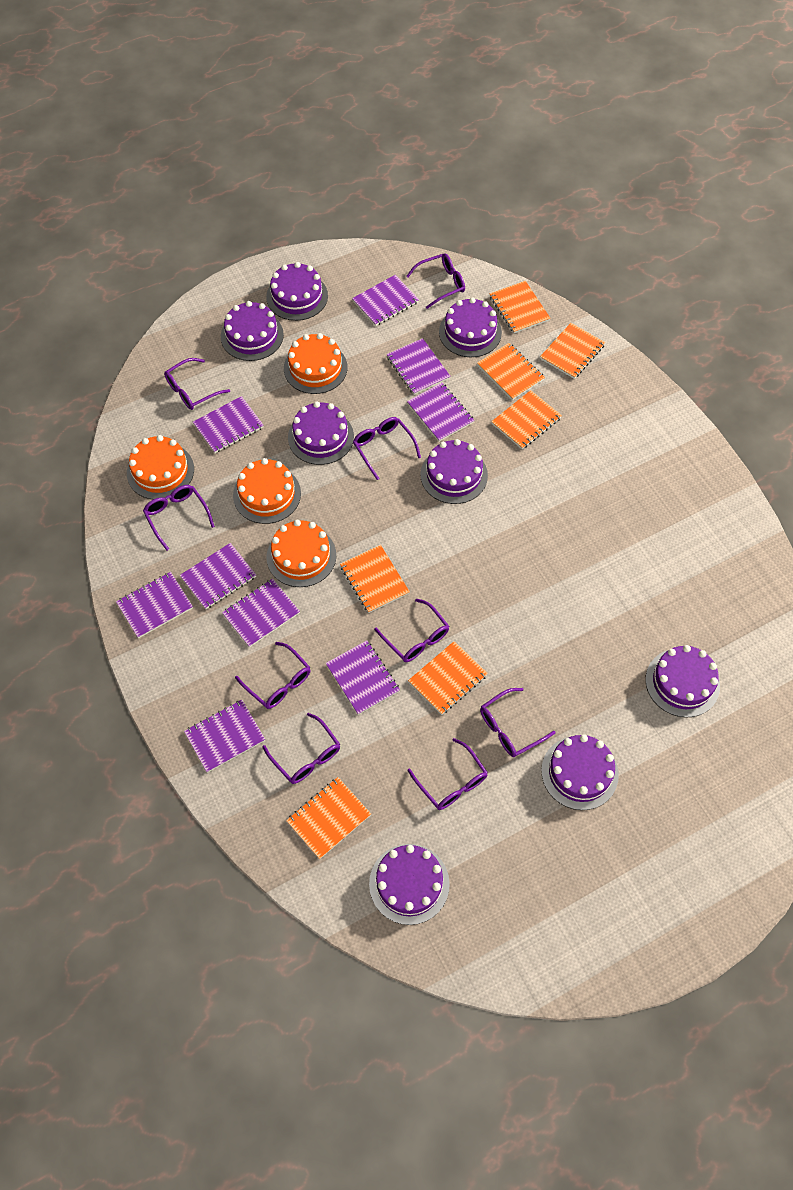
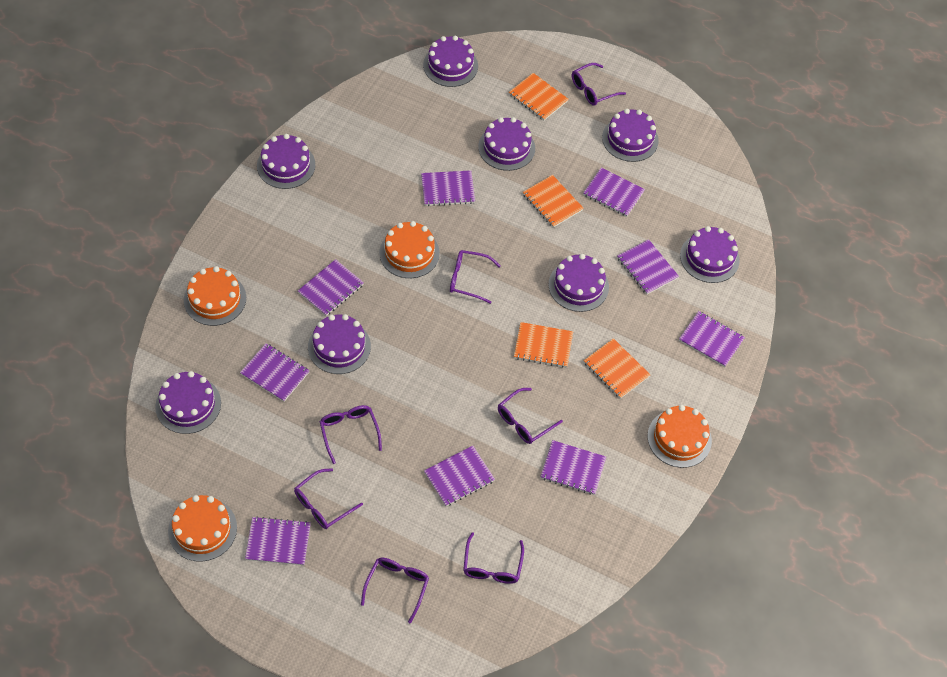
orange notebook: [286,777,371,859] [340,545,410,613] [408,641,488,715] [477,343,545,400] [490,281,550,333] [491,390,562,449] [540,323,605,379] = 7 -> [509,73,569,120] [514,322,573,368] [523,175,584,228] [584,338,650,399] = 4
purple glasses: [143,485,215,551] [164,358,230,410] [235,642,311,709] [262,713,340,784] [353,417,421,480] [374,598,449,662] [406,253,465,309] [408,738,488,810] [480,688,555,757] = 9 -> [294,468,363,529] [319,405,382,464] [361,558,429,623] [450,250,500,304] [463,532,524,584] [498,388,563,444] [572,63,626,106] = 7

